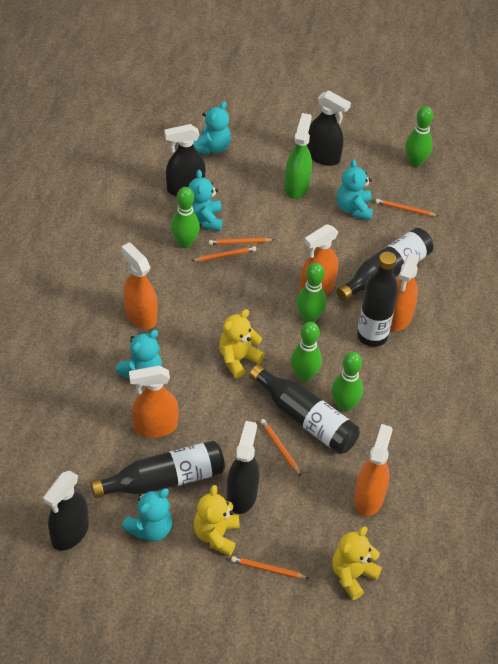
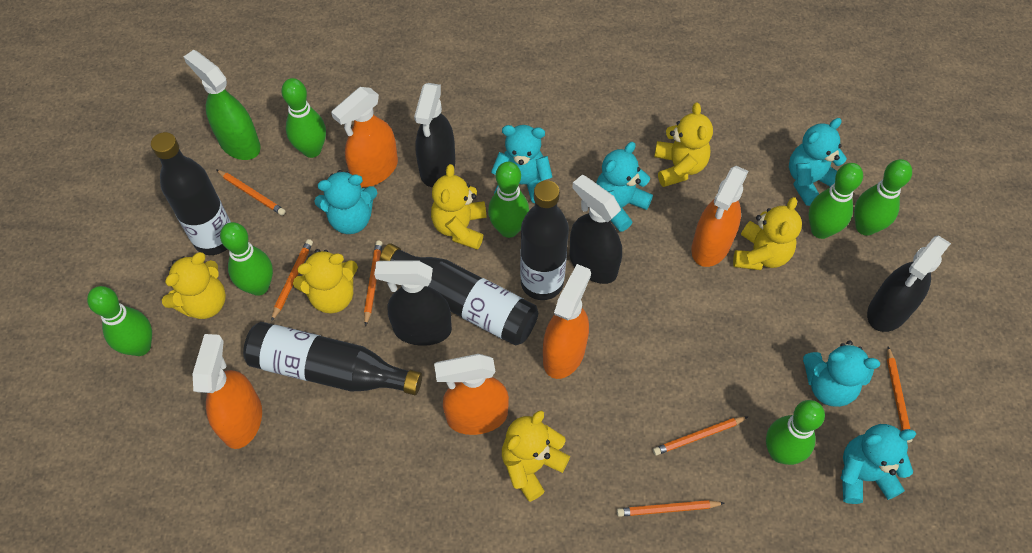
green bowling pin: [171,187,200,248] [291,322,322,382] [296,263,327,323] [331,352,363,412] [405,106,433,167] = 5 -> [87,286,152,356] [220,222,273,296] [281,78,326,158] [488,162,529,238] [766,400,825,465] [808,163,863,239] [854,159,912,236] = 7
orange pencil: [192,246,256,262] [209,238,275,245] [231,556,309,579] [260,419,301,476] [376,199,438,216] = 5 -> [216,169,286,215] [271,239,313,322] [364,241,383,327] [617,500,725,517] [653,416,749,455] [887,346,913,443] = 6
turquoise teddy bear: [116,330,162,379] [122,489,172,542] [188,170,223,231] [193,101,231,155] [337,159,373,220] = 5 -> [314,170,377,234] [491,125,552,203] [596,142,653,232] [789,118,847,206] [803,340,880,407] [840,424,916,504] = 6
yellow teddy bear: [193,485,239,556] [219,309,264,378] [332,526,382,600] = 3 -> [162,252,226,319] [293,249,358,314] [431,164,487,250] [502,411,570,502] [654,103,713,187] [733,197,802,270] = 6

